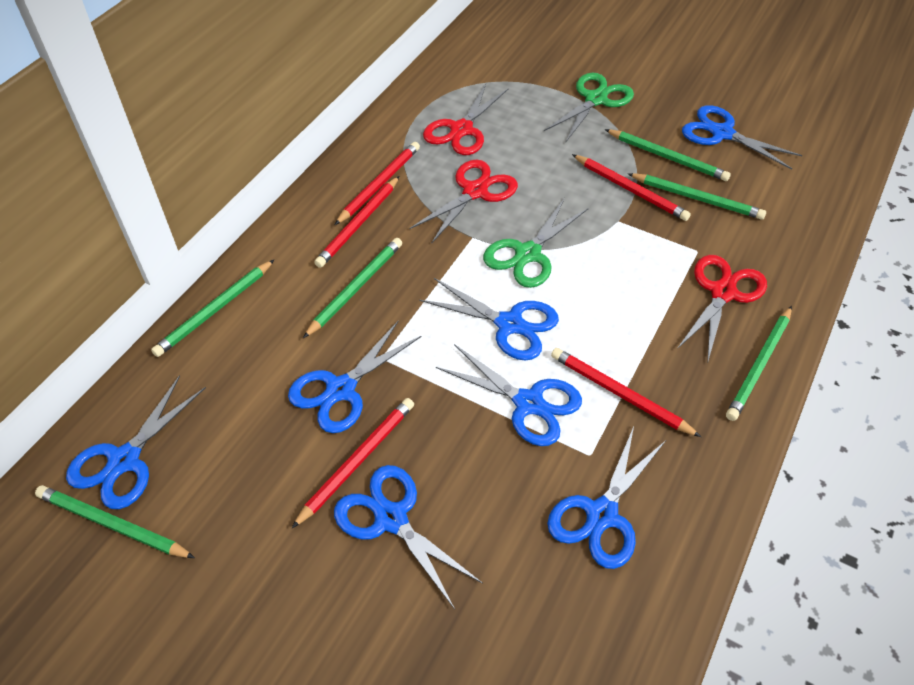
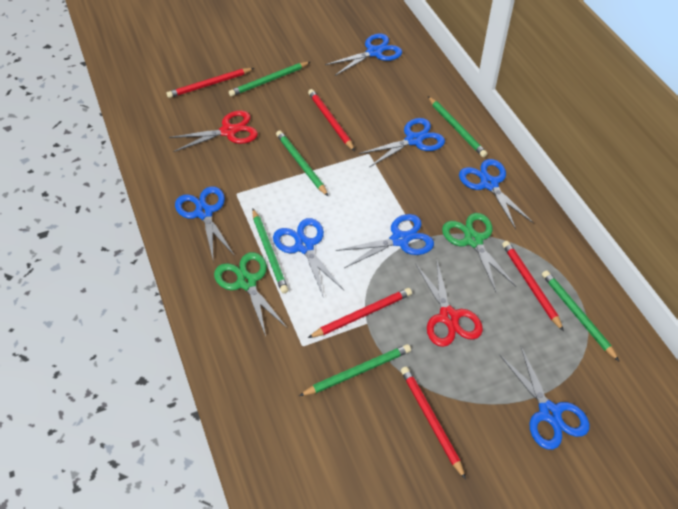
red scissors: [410,160,518,244] [423,84,508,155] [677,255,767,360] = 3 -> [169,110,258,152] [415,261,483,347] = 2

